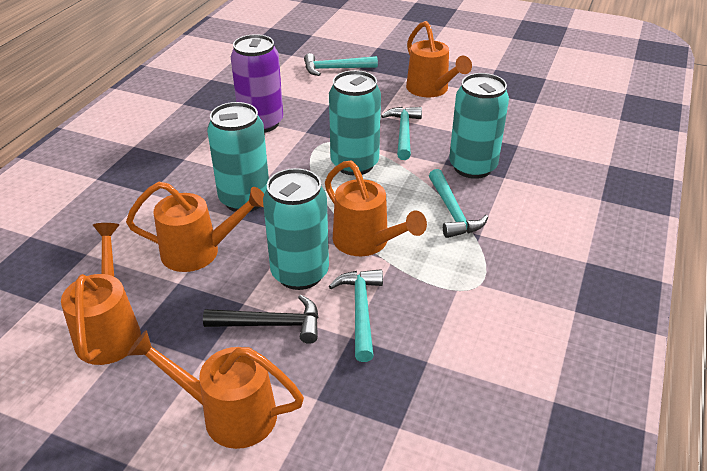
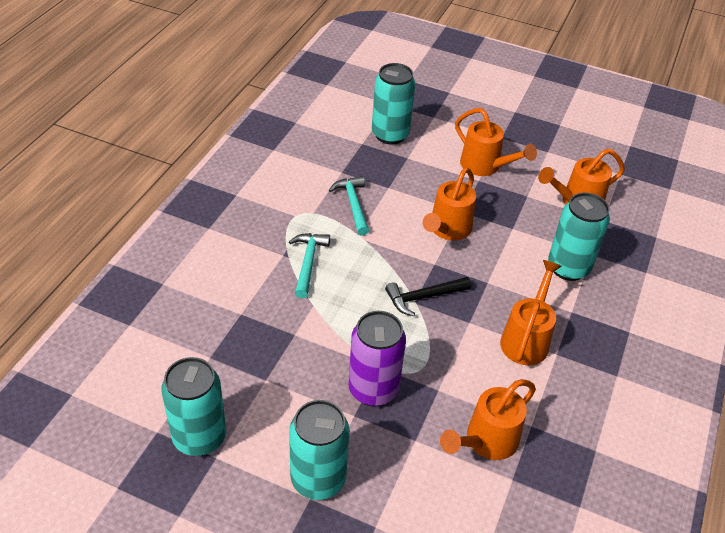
turquoise hammer: [304,53,378,76] [329,269,383,362] [381,107,422,160] [429,169,488,238] = 4 -> [289,233,330,298] [329,176,369,236] = 2

